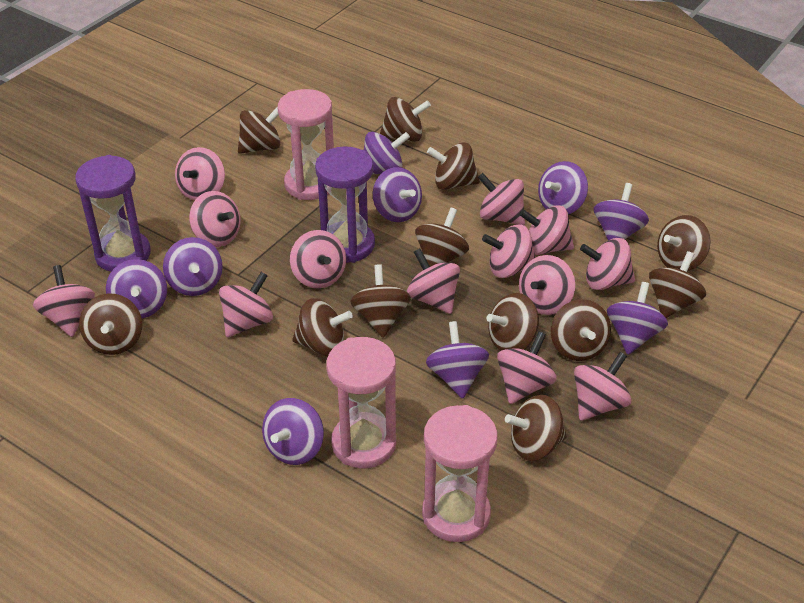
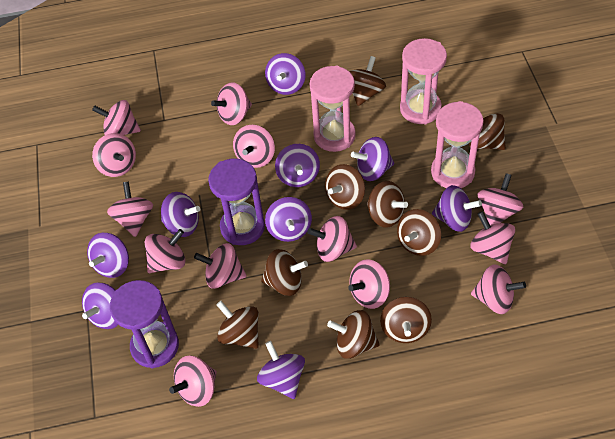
brown spinning top: [79,293,142,355] [238,106,280,154] [292,298,353,357] [350,264,411,338] [380,97,431,142] [415,208,469,267] [427,143,480,190] [486,293,539,351] [505,395,567,461] [551,299,611,361] [649,251,706,318] [657,215,711,271] = 12 -> [216,301,259,349] [261,249,308,296] [325,164,365,210] [327,310,380,359] [349,56,386,106] [367,181,408,228] [380,297,432,343] [397,209,441,256] [469,113,506,150] = 9

